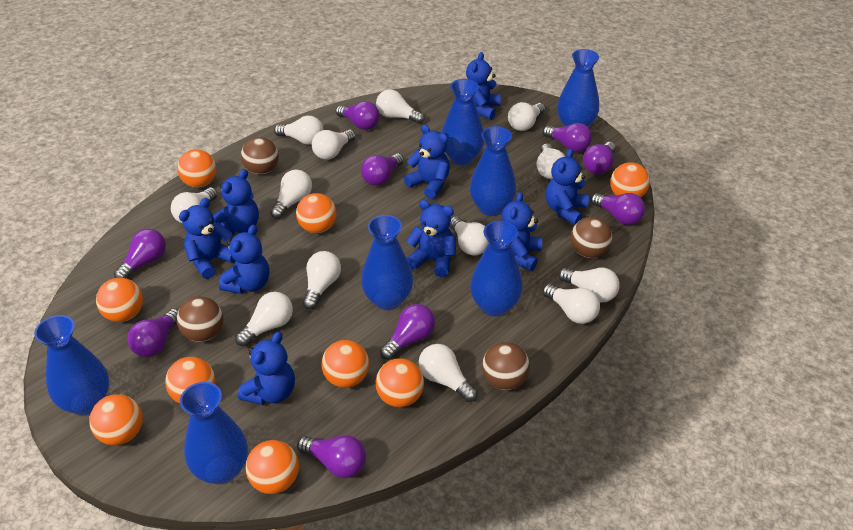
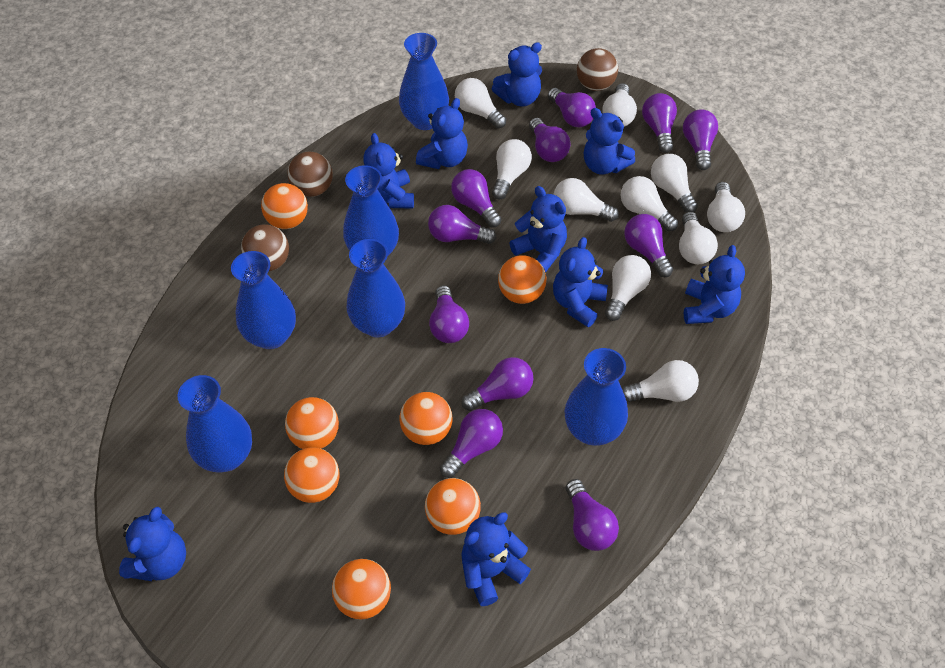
blue vase: [34,315,109,415] [180,382,248,485] [361,215,413,310] [442,79,484,165] [470,126,516,216] [470,221,523,316] [557,49,599,127] = 7 -> [178,375,252,473] [231,251,296,349] [343,165,399,256] [346,239,405,337] [399,33,449,130] [564,348,628,446] = 6
brown ball: [177,296,223,342] [241,137,279,175] [482,342,530,390] [570,217,613,258] = 4 -> [241,224,289,271] [287,152,333,197] [577,48,618,91] = 3
orange ball: [89,394,143,445] [96,278,143,322] [165,357,215,403] [177,149,216,188] [245,440,299,494] [296,193,336,233] [321,340,369,388] [375,358,424,407] [610,162,650,197] = 9 -> [261,183,308,229] [284,447,340,503] [285,397,339,449] [332,559,391,620] [400,392,453,445] [425,478,481,535] [498,255,546,304] = 7
purple light bulb: [114,229,166,279] [127,309,179,357] [297,435,366,478] [336,101,380,130] [361,153,404,186] [380,304,435,360] [543,123,592,152] [583,142,616,174] [591,193,645,225] = 9 -> [428,205,497,244] [429,285,469,343] [440,409,503,478] [451,169,501,227] [462,357,533,411] [529,118,570,162] [548,88,596,127] [565,479,619,551] [624,214,673,277] [642,93,677,153] [683,109,718,170] = 11
white light bulb: [171,187,218,223] [235,292,293,346] [270,170,312,219] [274,116,323,145] [303,251,341,310] [312,130,356,160] [376,89,424,124] [418,344,478,402] [450,216,489,256] [508,102,545,131] [536,143,565,179] [543,284,600,324] [558,268,620,303] = 13 -> [455,78,506,128] [492,139,532,200] [554,178,619,222] [602,83,637,127] [605,255,651,321] [621,176,678,232] [622,360,699,402] [651,154,698,213] [679,211,718,264] [707,182,745,232] = 10

